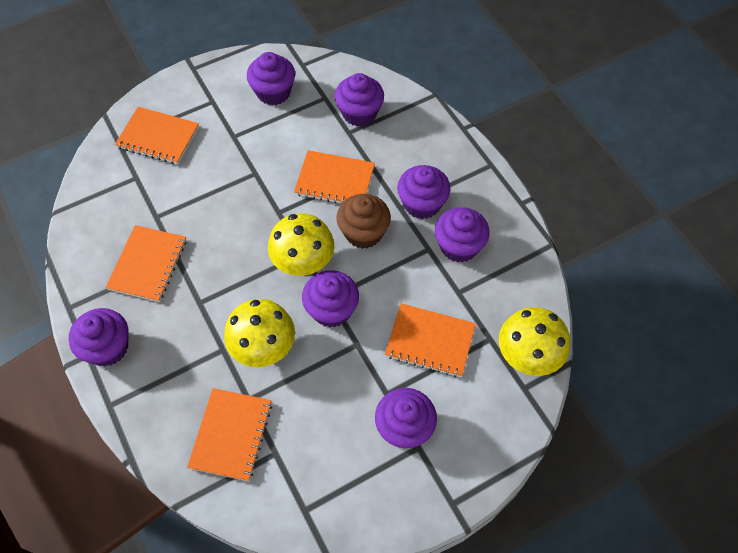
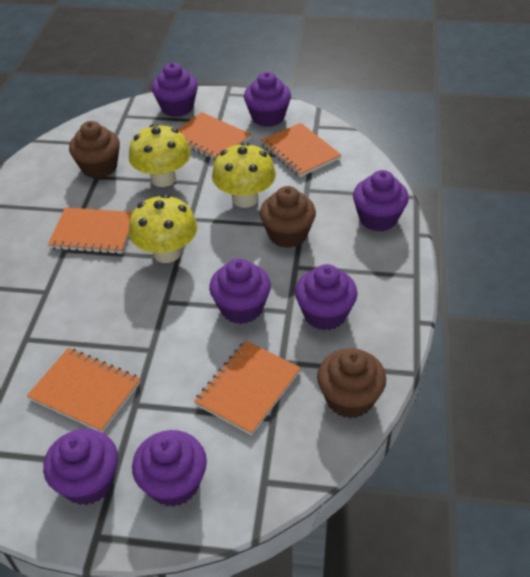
brown cupcake: [337,194,391,249] = 1 -> [69,121,120,179] [260,186,316,248] [317,348,386,418] = 3

